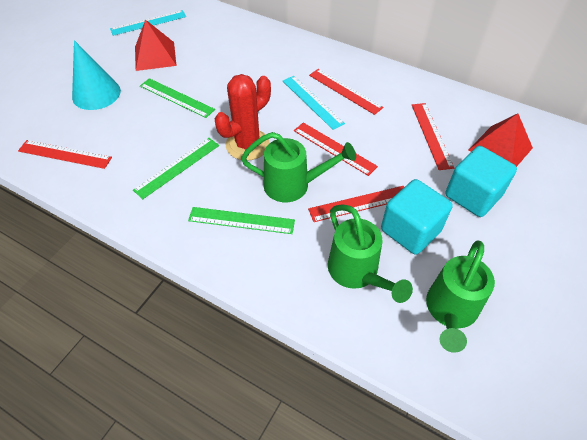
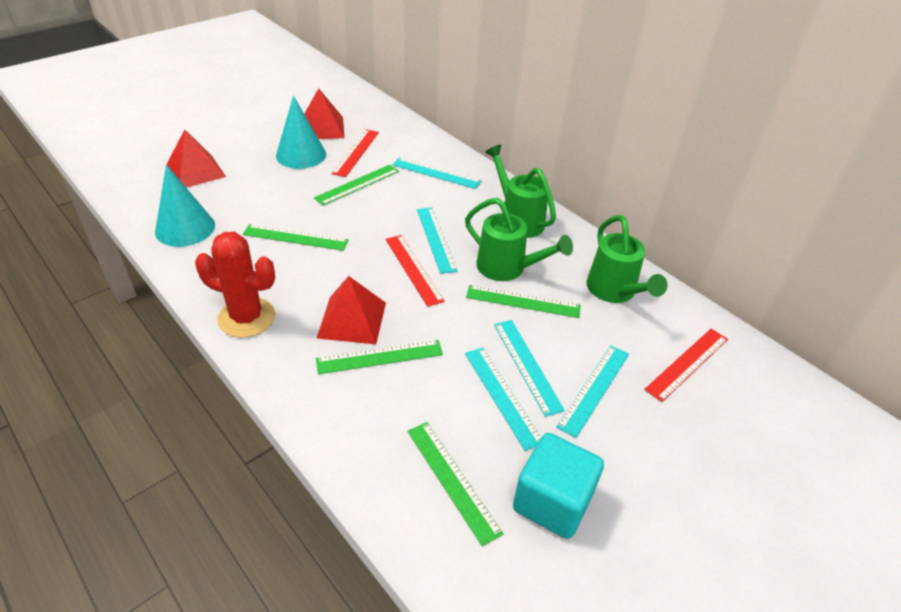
green ruler: [133,138,219,199] [140,78,215,118] [188,207,295,234] = 3 -> [243,224,349,251] [314,165,399,206] [316,340,443,374] [407,422,503,546] [466,285,581,318] = 5
red pyramid: [135,19,177,71] [468,113,533,167] = 2 -> [167,129,226,188] [304,88,344,139] [317,276,386,344] = 3
red ruler: [18,140,112,169] [294,122,378,176] [308,186,404,222] [309,69,384,115] [412,103,454,170] = 5 -> [332,129,379,177] [386,235,445,307] [644,329,728,402] = 3
turquoise cone: [72,40,121,110] = 1 -> [155,165,215,247] [276,96,326,169] = 2
turquoise cube: [381,179,453,255] [445,146,517,217] = 2 -> [513,433,604,539] = 1
turquoise ruler: [110,10,186,36] [283,76,345,130] = 2 -> [392,158,481,189] [417,207,458,274] [465,347,541,451] [494,320,565,417] [556,345,629,438] = 5

